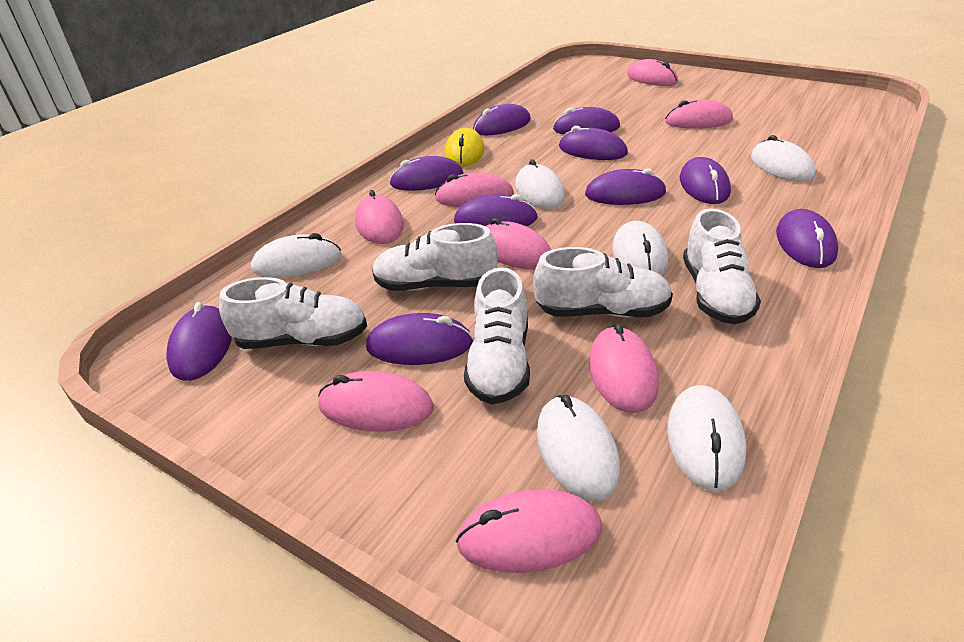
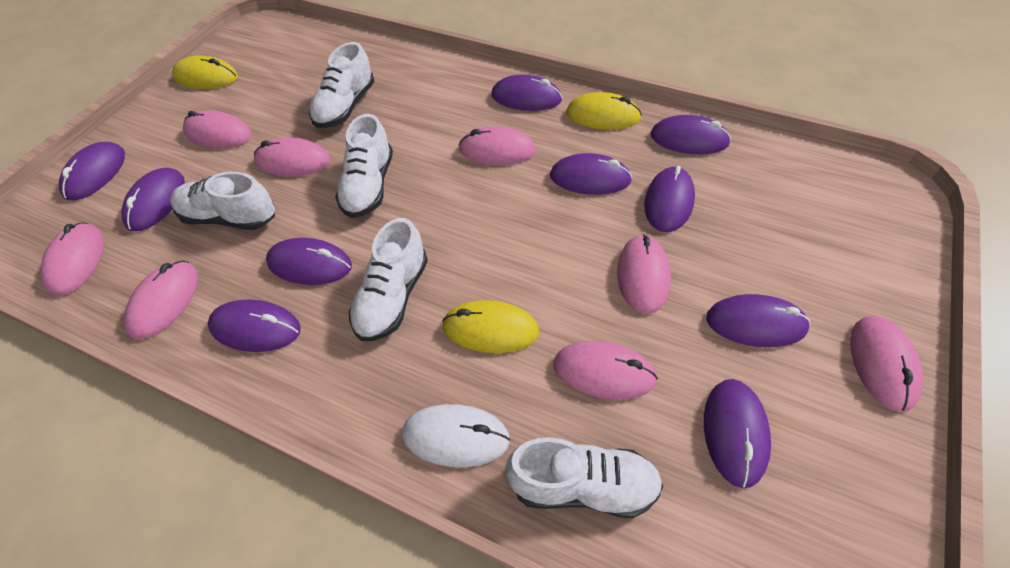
white mouse: [251,233,341,278] [515,159,565,209] [537,395,620,501] [612,221,668,275] [667,385,747,491] [751,135,816,182] = 6 -> [402,404,510,467] = 1
yellow mouse: [445,128,484,167] = 1 -> [172,56,238,89] [442,300,539,353] [566,92,642,130] = 3

